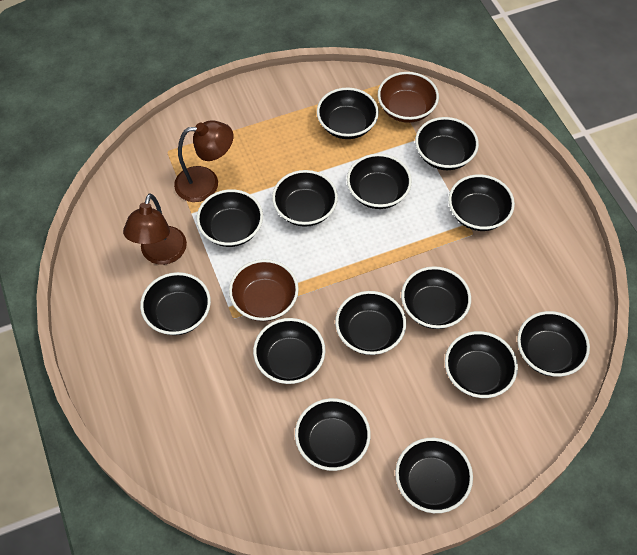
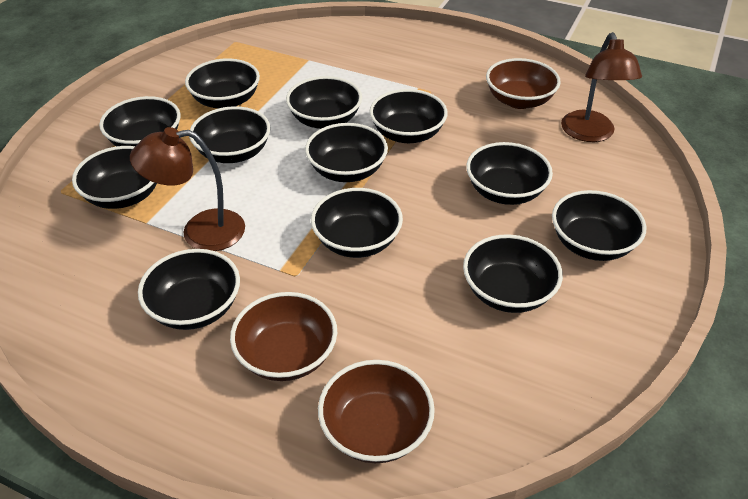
black bowl: [140,272,211,335] [197,189,263,247] [253,318,325,384] [272,170,338,227] [295,398,371,471] [317,87,379,139] [335,291,406,355] [347,154,412,209] [395,438,473,513] [401,266,471,329] [415,117,479,170] [445,331,518,398] [448,174,515,231] [517,311,590,377] = 14 -> [72,146,157,209] [99,96,181,146] [138,249,240,330] [185,58,260,108] [189,106,271,163] [286,76,362,129] [305,123,388,182] [311,188,403,258] [369,89,448,143] [463,234,563,313] [466,142,553,205] [552,190,646,261] = 12
brown bowl: [229,259,299,322] [378,72,439,123] = 2 -> [230,292,337,381] [318,360,435,463] [486,58,561,109] = 3

